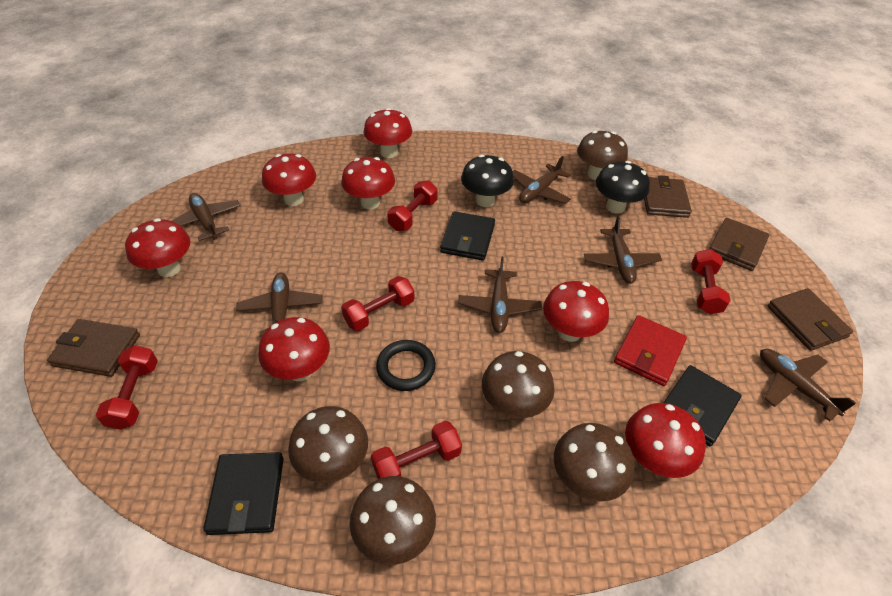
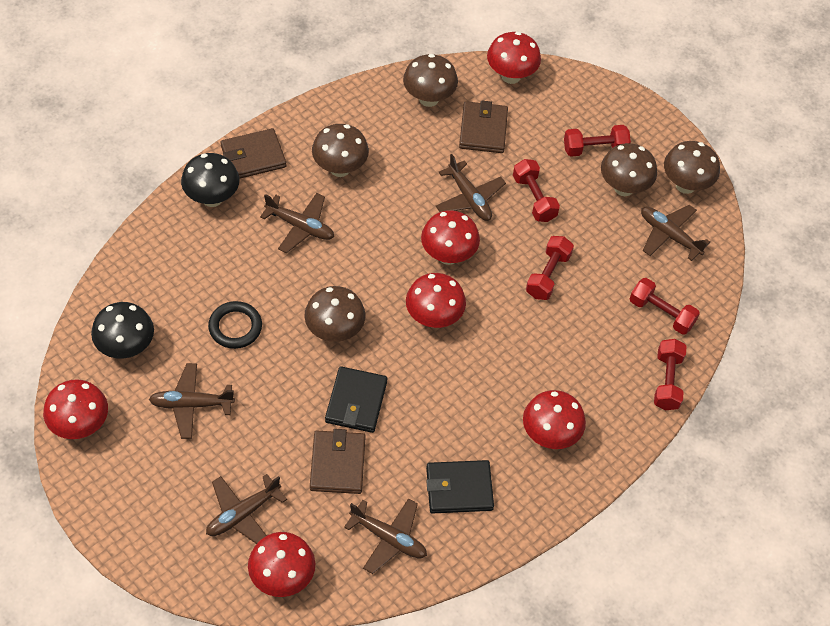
black wallet: [203,452,284,535] [440,211,495,261] [664,365,742,446] = 3 -> [325,366,388,433] [426,460,494,514] = 2
brown wallet: [47,319,140,377] [644,175,692,218] [709,218,769,271] [767,288,853,351] = 4 -> [221,128,286,179] [310,429,366,494] [459,101,508,153] = 3
red mushroom: [125,218,190,277] [258,317,330,381] [262,154,316,206] [341,157,395,209] [364,108,412,158] [543,281,609,342] [625,403,706,478] = 7 -> [43,379,108,439] [248,532,315,597] [406,273,466,328] [421,210,480,265] [487,32,541,84] [523,390,586,449] = 6
red wallet: [614,315,687,386] = 1 -> none = 0

